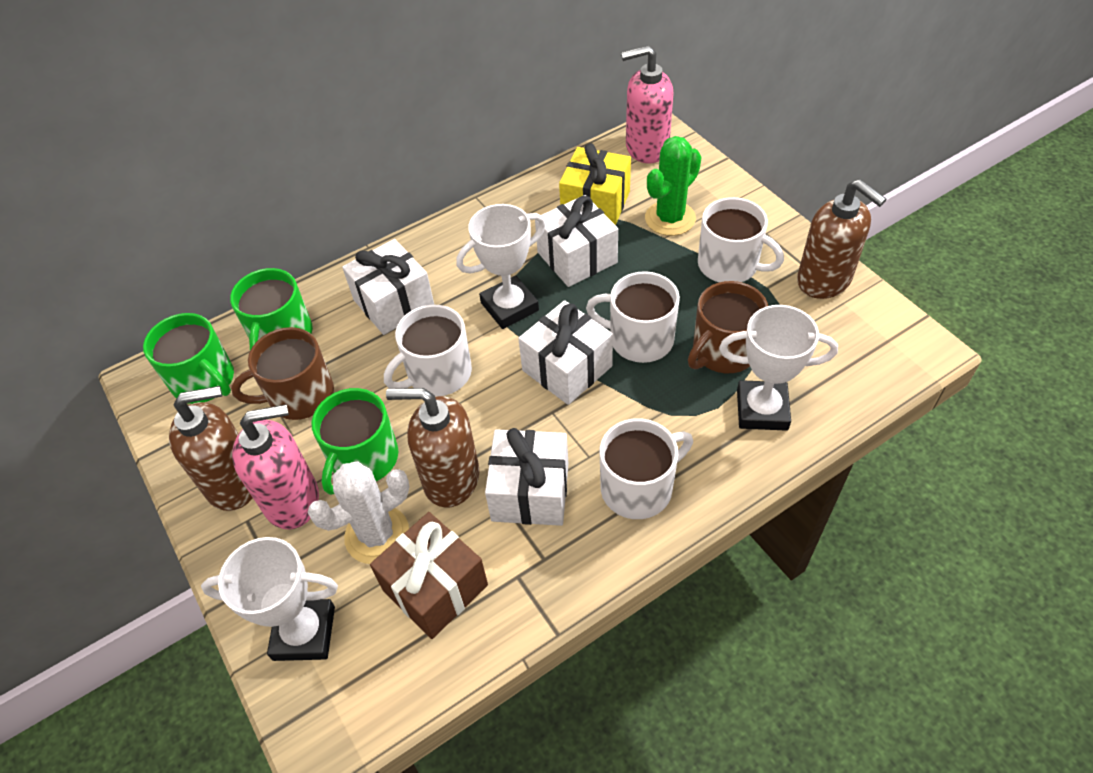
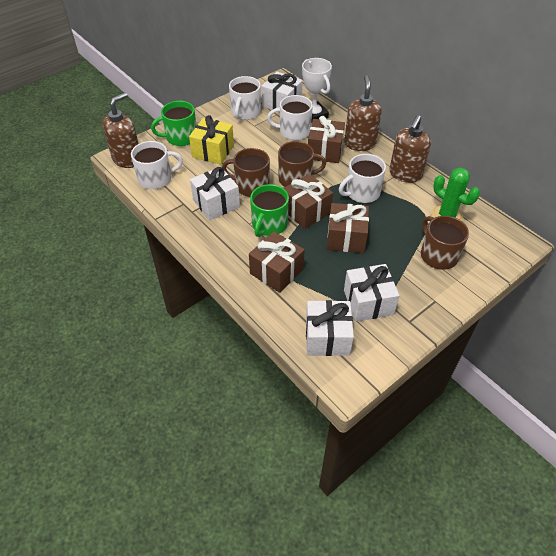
brown gift: [370,512,488,639] = 1 -> [249,231,305,293] [284,174,333,229] [308,116,345,163] [327,203,369,253] = 4
brown mug: [231,327,334,420] [688,281,768,373] = 2 -> [222,148,270,197] [278,141,326,187] [421,216,469,270] = 3
green mug: [143,313,234,404] [230,268,313,350] [311,388,398,495] = 3 -> [151,101,196,146] [250,184,289,237] = 2
pink soap dispenser: [232,404,319,529] [621,45,674,163] = 2 -> none = 0
white cactus: [308,462,410,564] = 1 -> none = 0
white trophy: [201,537,338,661] [456,204,546,329] [719,305,838,431] = 3 -> [302,58,332,124] = 1

